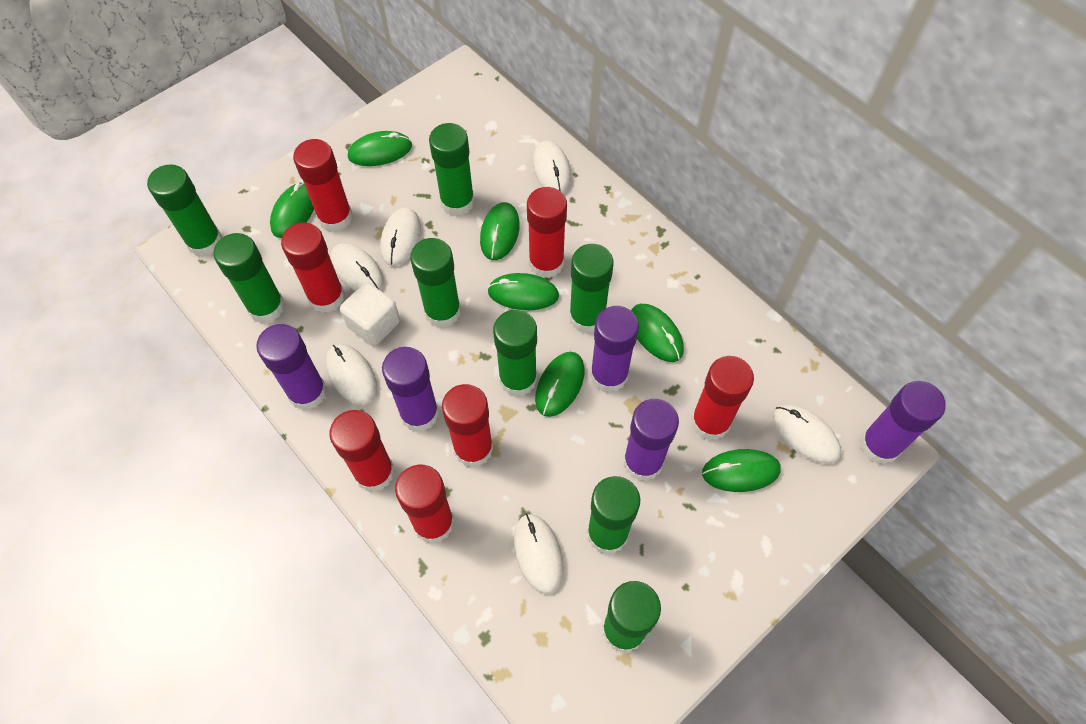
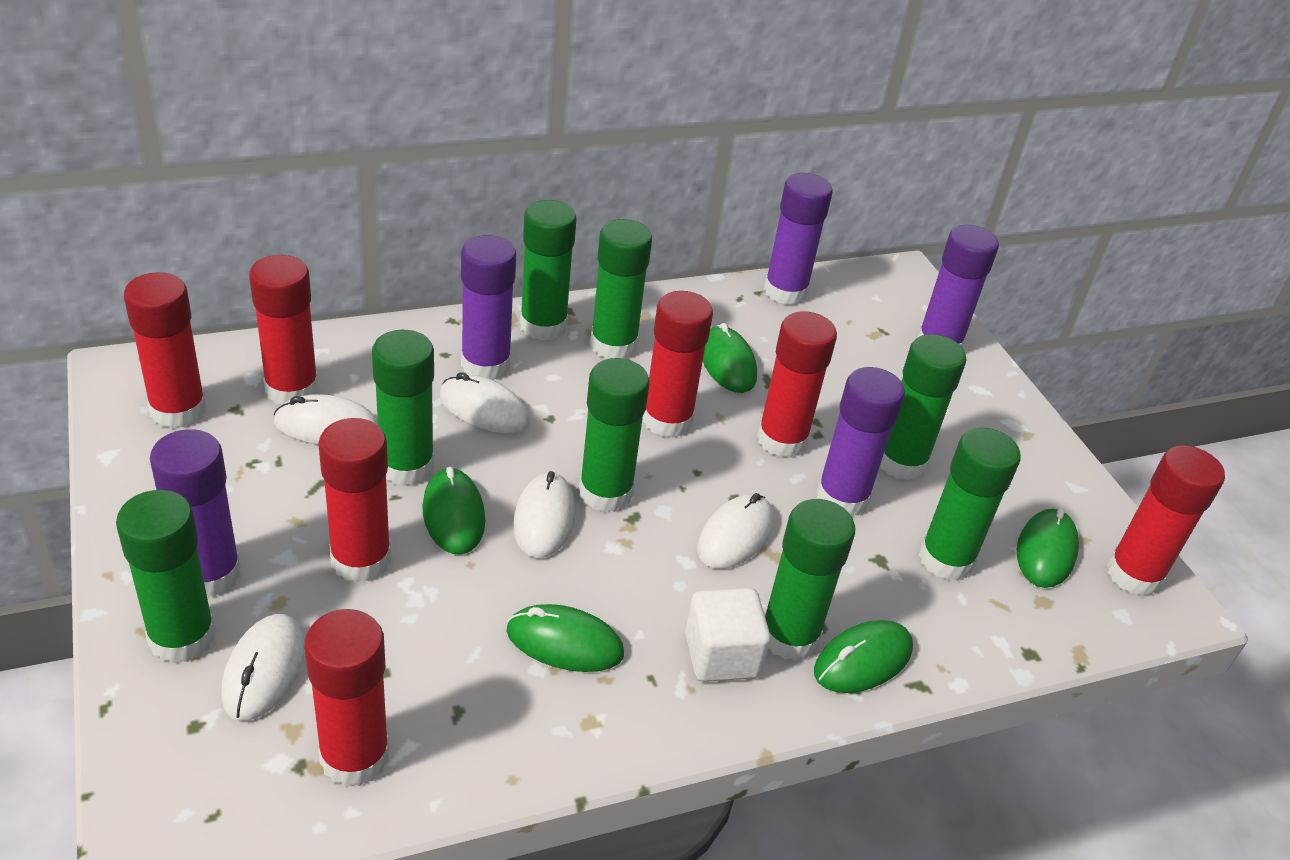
green mouse: [270,183,314,238] [348,131,412,166] [480,202,520,260] [488,273,559,310] [535,352,585,417] [631,304,684,362] [702,449,781,492] = 7 -> [422,467,485,555] [506,604,624,672] [703,323,757,393] [814,620,913,693] [1017,508,1079,588] = 5
white mouse: [326,344,377,405] [330,243,384,291] [380,208,421,266] [514,514,564,594] [533,141,571,193] [773,404,841,464] = 6 -> [221,614,305,721] [273,394,378,445] [440,372,530,433] [513,471,576,558] [697,493,774,569] = 5

